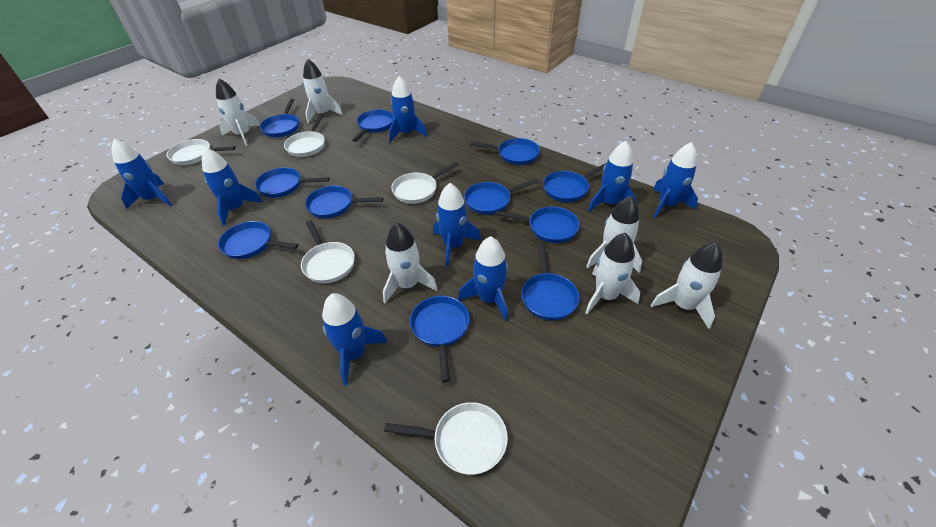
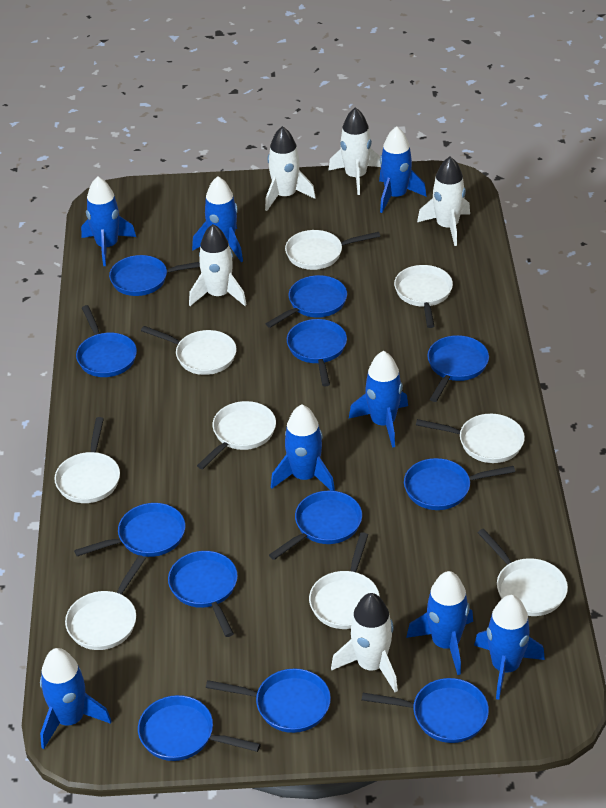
blue pan: [218,221,298,259] [255,168,329,198] [260,99,299,137] [305,186,383,218] [352,110,394,142] [410,296,470,382] [464,179,538,215] [470,138,540,165] [496,207,580,243] [521,243,580,320] [543,163,606,202] = 11 -> [74,503,185,557] [76,305,137,377] [109,255,200,296] [138,695,261,761] [168,551,238,637] [206,669,331,733] [266,275,347,328] [269,491,362,560] [287,319,347,386] [362,678,489,743] [404,458,515,510] [427,335,489,402] = 12
white pan: [166,139,236,165] [284,115,325,157] [301,220,355,283] [384,402,508,475] [391,162,458,204] = 5 -> [54,417,120,503] [65,555,146,650] [141,326,237,375] [197,401,276,469] [285,230,380,270] [309,532,380,629] [394,265,453,328] [416,414,525,463] [478,529,568,616] = 9
white rocket: [216,79,260,146] [303,59,343,123] [383,222,437,303] [585,233,640,314] [586,196,642,273] [651,242,723,329] = 6 -> [189,224,247,306] [265,126,316,211] [328,107,381,195] [331,593,398,692] [417,157,470,246] = 5

